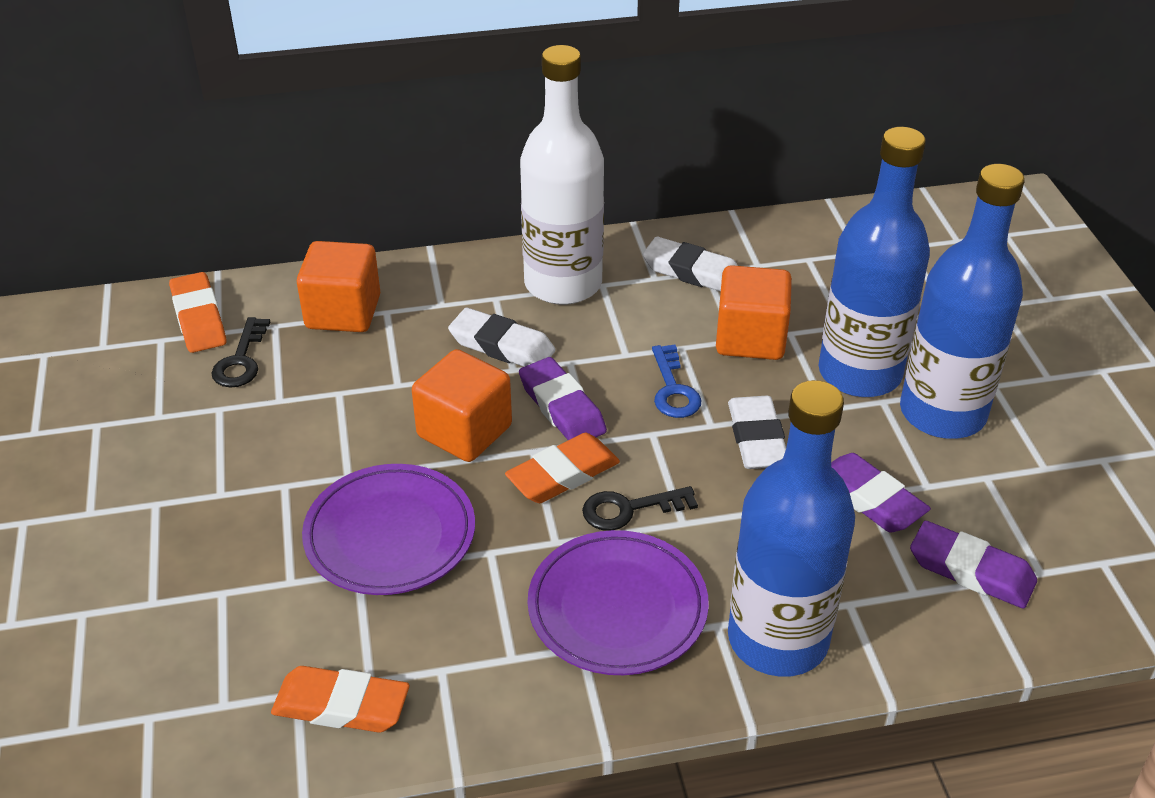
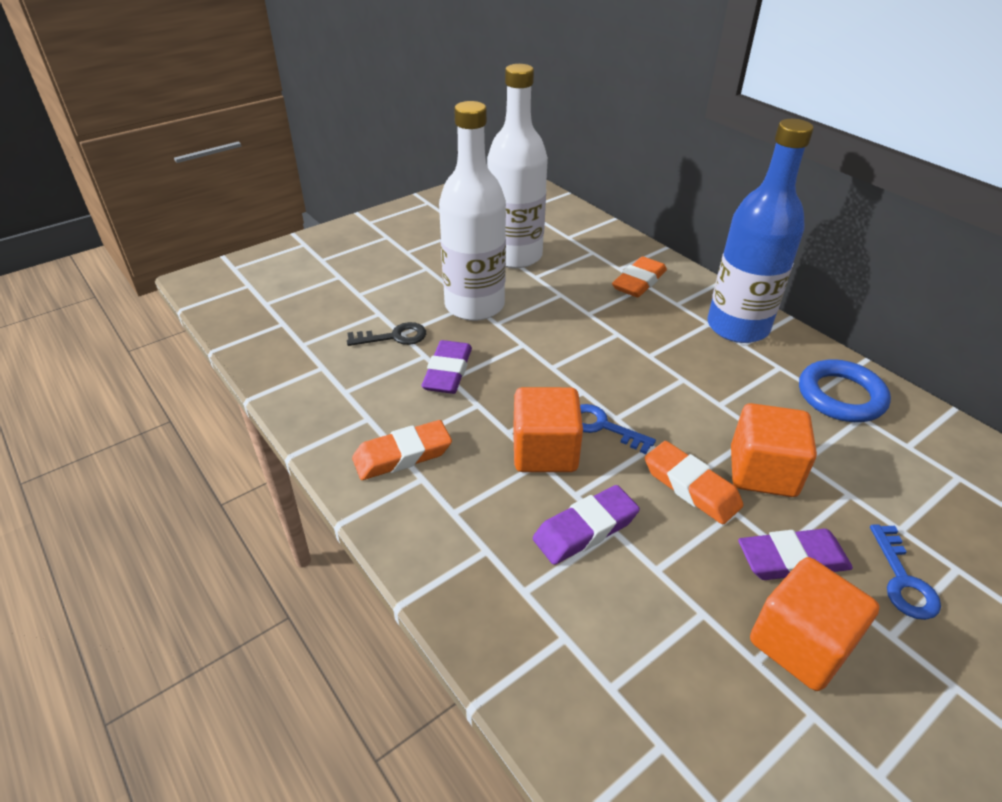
black key: [211,317,270,388] [582,486,698,531] = 2 -> [347,322,426,346] = 1
blue bottle: [728,380,855,677] [818,127,930,397] [900,164,1025,439] = 3 -> [707,119,813,343] = 1
blue key: [652,345,702,418] = 1 -> [580,404,656,454] [870,524,941,620] = 2
blue ring: none = 0 -> [799,359,891,422] = 1
purple plate: [302,464,475,595] [528,530,709,675] = 2 -> none = 0
white bottle: [520,45,604,305] = 1 -> [439,101,506,321] [487,64,548,268] = 2
white eraser: [448,308,555,367] [643,237,738,291] [728,396,786,469] = 3 -> none = 0

